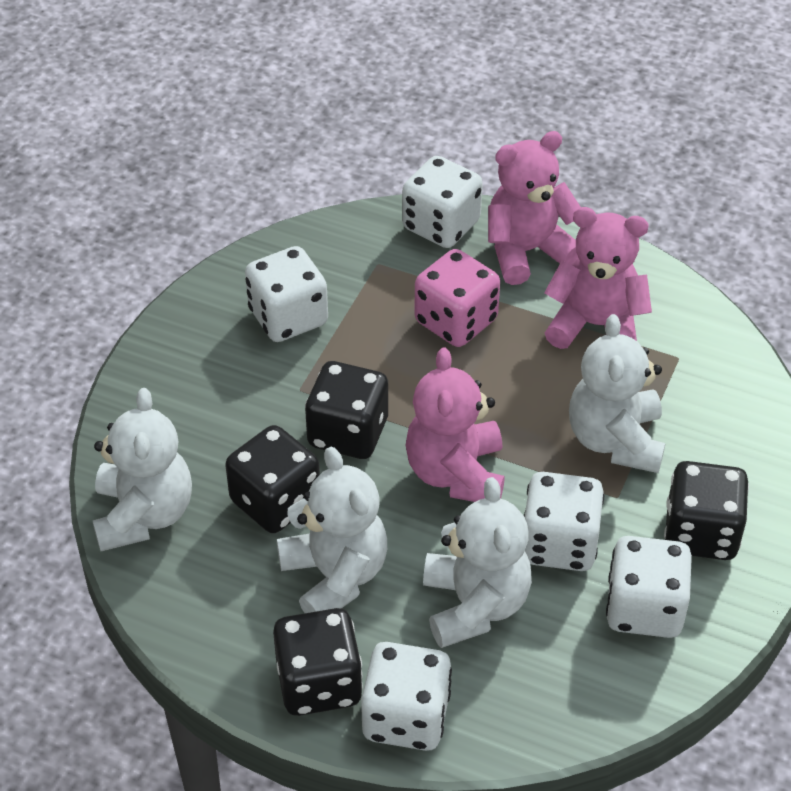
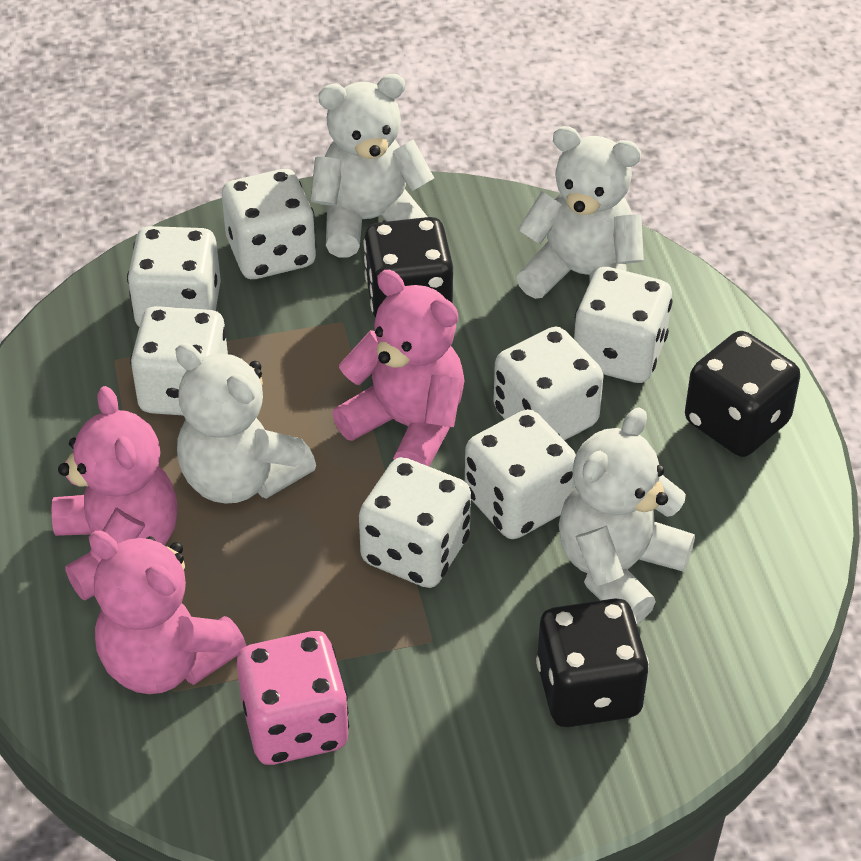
black dice: [225,425,320,533] [273,608,363,716] [305,361,388,459] [664,461,749,560] = 4 -> [363,217,453,318] [536,598,649,727] [685,331,800,457] = 3
white dice: [245,246,328,342] [361,642,452,751] [402,156,483,248] [524,472,604,571] [606,536,692,638] = 5 -> [127,226,221,327] [130,306,228,415] [222,169,316,279] [359,457,471,588] [465,409,576,539] [493,327,604,440] [574,267,673,383] = 7

